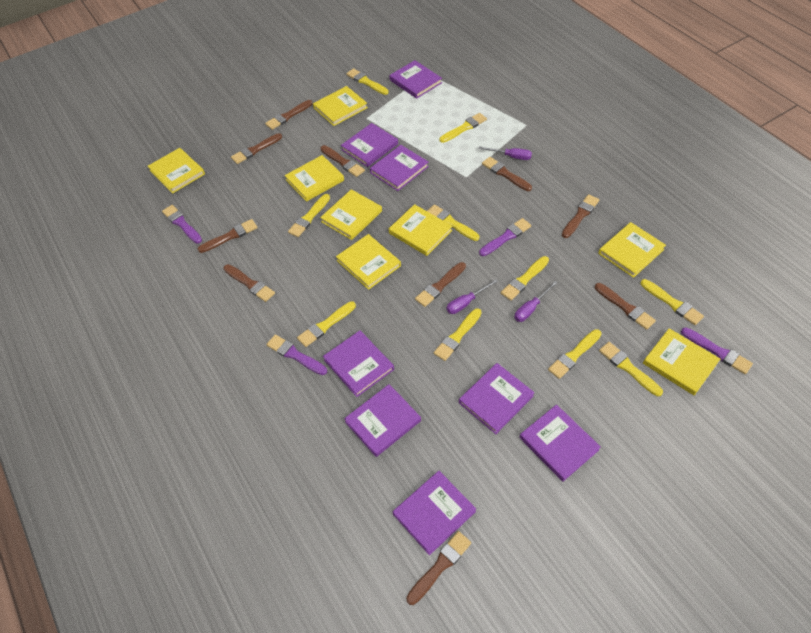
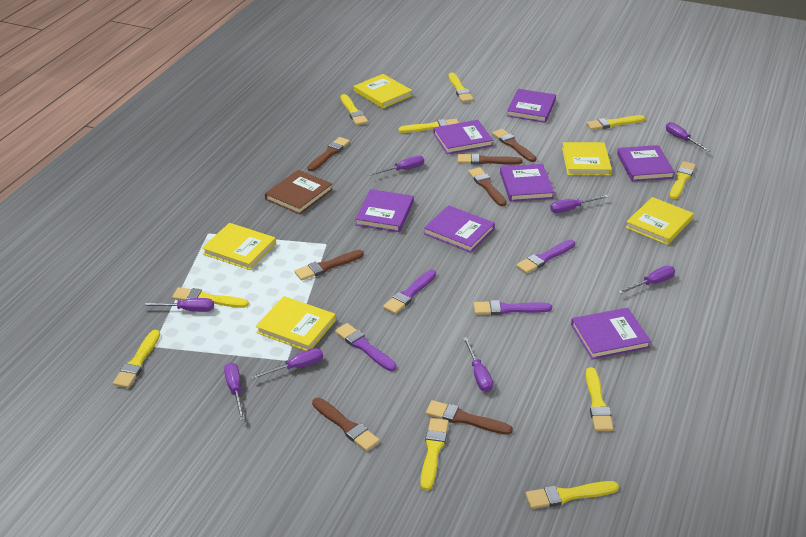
brown book: none = 0 -> [265,170,333,215] = 1
brown brush: [198,219,258,253] [223,264,275,302] [231,133,282,164] [265,100,312,130] [320,145,365,177] [406,531,471,605] [415,262,466,307] [482,157,532,191] [562,194,599,238] [595,283,656,330] = 10 -> [294,250,364,281] [307,137,350,171] [312,398,380,451] [426,400,513,435] [458,153,523,165] [468,167,507,206] [492,129,536,162] = 7
purple book: [323,330,394,397] [341,123,398,167] [344,384,421,457] [370,145,429,191] [389,60,442,99] [393,471,476,555] [459,363,535,434] [520,405,601,482] = 8 -> [355,189,414,232] [424,205,495,253] [433,120,493,154] [500,164,554,202] [507,89,556,123] [571,308,651,360] [617,145,675,181] = 7
purple screwdriver: [447,279,498,314] [479,147,532,160] [514,281,558,322] = 3 -> [142,298,214,312] [224,363,245,421] [250,348,323,379] [369,156,424,176] [463,337,493,392] [550,195,608,213] [618,266,675,294] [666,122,710,152] = 8
yellow book: [148,148,205,193] [285,155,344,202] [313,86,368,126] [320,189,382,240] [336,234,401,290] [389,204,452,256] [598,222,666,278] [643,328,720,395] = 8 -> [202,223,276,270] [256,296,336,351] [354,74,412,109] [562,142,612,176] [626,197,694,245] = 5

